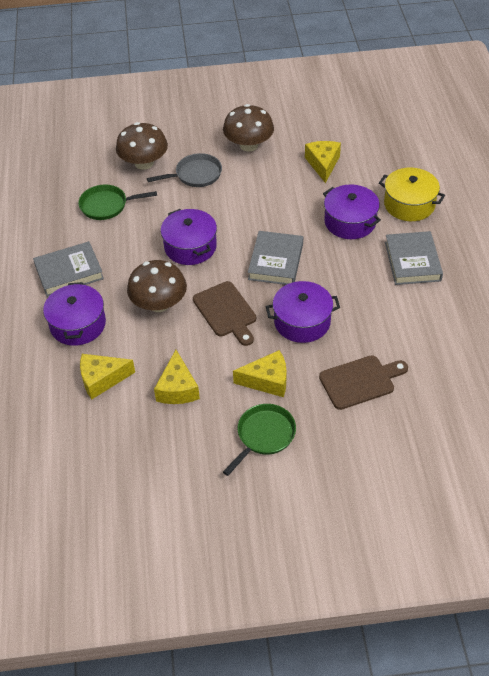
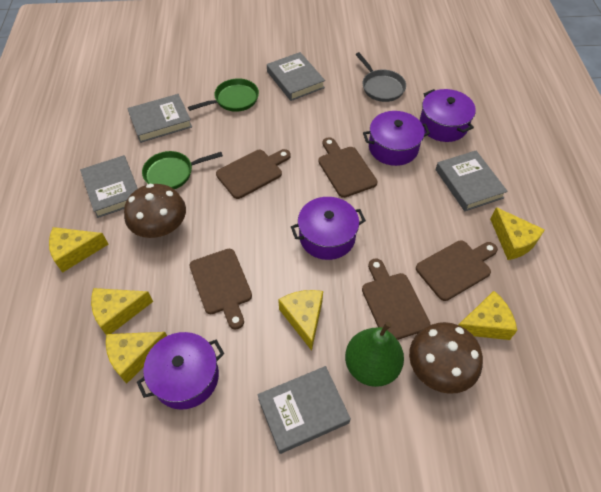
brown cutting board: [193,281,256,346] [319,355,408,410] = 2 -> [190,249,252,330] [216,149,291,199] [318,137,378,198] [362,258,430,340] [416,240,498,301] = 5
brown mushroom: [116,122,168,170] [127,260,187,312] [223,104,274,151] = 3 -> [124,184,186,238] [409,322,483,394] = 2
green pear: none = 0 -> [345,322,404,387] = 1
grey book: [33,241,104,297] [248,231,303,285] [385,231,443,285] = 3 -> [80,155,138,218] [127,94,192,143] [257,366,351,454] [267,52,325,101] [436,151,508,211] = 5
yellow cheese: [80,354,135,400] [154,350,200,404] [233,350,286,397] [305,141,341,183] = 4 -> [49,227,109,273] [91,288,153,334] [106,332,167,384] [278,290,323,351] [458,291,517,340] [490,207,545,260] = 6
yellow pot: [379,168,445,221] = 1 -> none = 0

